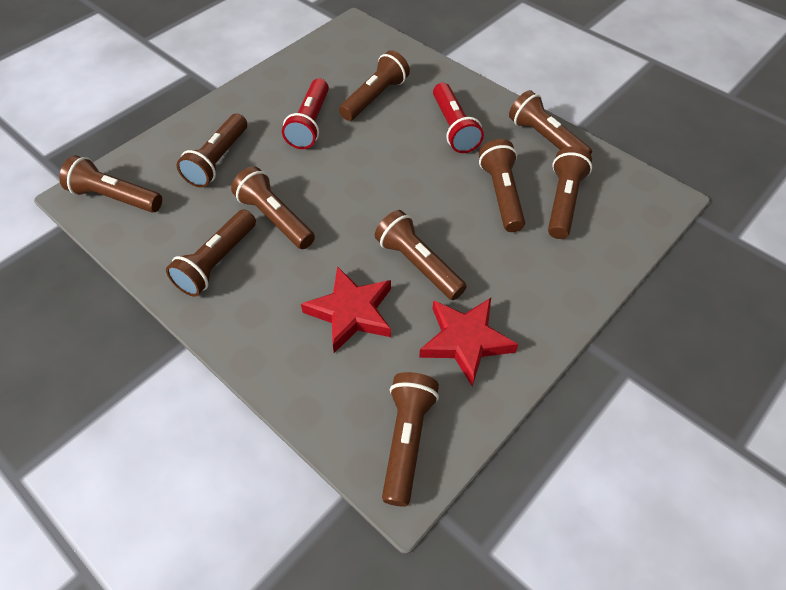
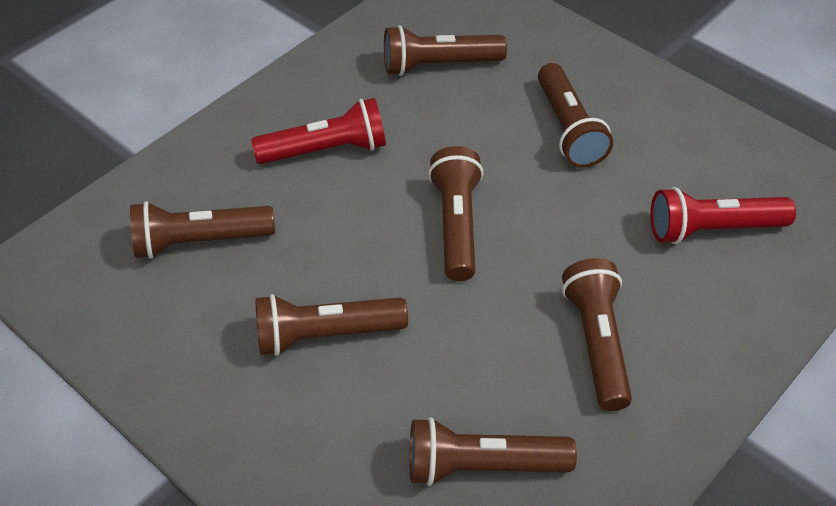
brown flashlight: [59,156,162,213] [166,210,256,297] [177,114,247,188] [231,166,315,249] [339,50,410,121] [375,210,467,300] [382,372,439,507] [479,139,525,232] [509,90,592,154] [548,146,592,239] = 10 -> [130,201,275,259] [255,294,408,356] [384,25,507,76] [409,417,577,486] [428,146,483,281] [538,63,613,168] [562,258,632,411] = 7
red star: [301,266,391,353] [419,298,518,386] = 2 -> none = 0

